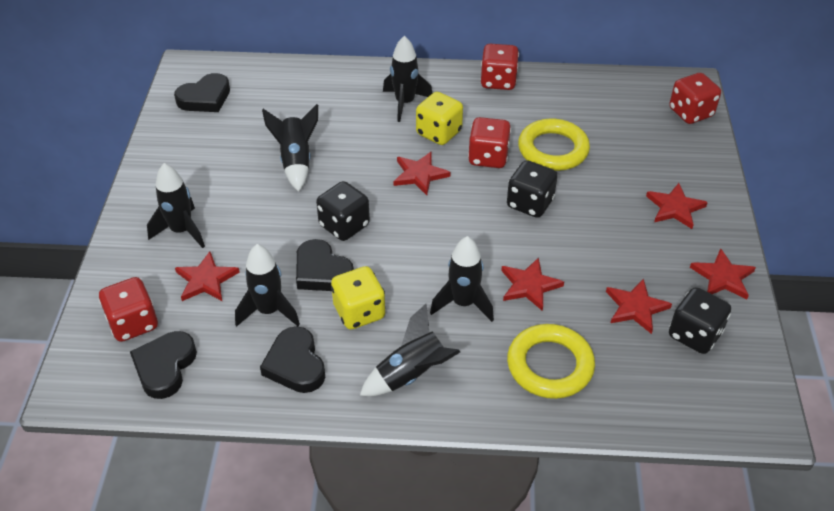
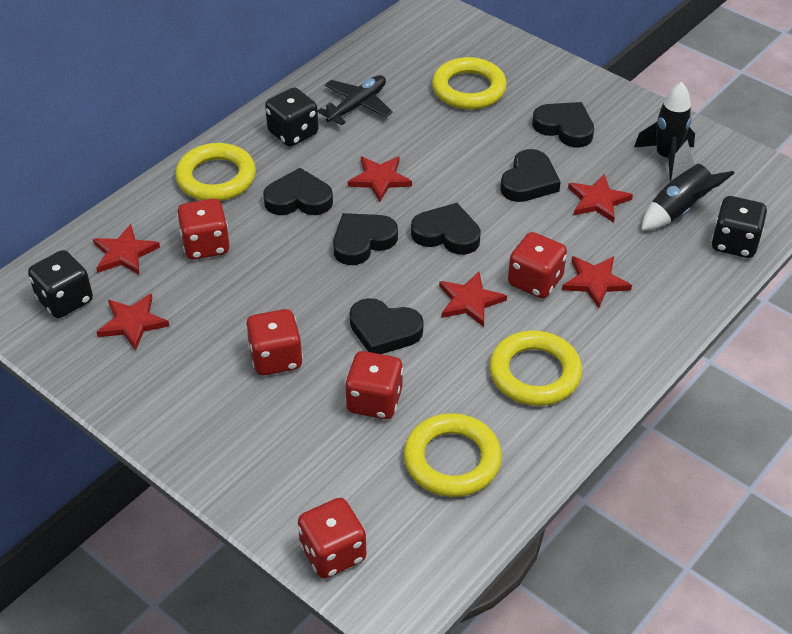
black heart: [130,331,197,399] [174,73,230,112] [260,326,325,393] [296,239,354,291] = 4 -> [263,168,333,215] [333,213,398,265] [350,298,424,354] [411,203,481,255] [500,149,561,202] [532,102,594,147] = 6
black plane: none = 0 -> [318,75,393,125] = 1
black rocket: [147,163,205,248] [235,244,300,327] [262,104,318,192] [360,304,460,396] [383,36,432,122] [430,236,494,322] = 6 -> [634,82,695,180] [641,140,734,231] = 2
red dice: [99,277,158,342] [468,117,511,168] [481,44,519,90] [669,73,721,124] = 4 -> [177,198,230,260] [246,309,303,376] [298,498,366,578] [345,351,403,419] [508,232,567,298] = 5
yellow dice: [331,266,385,330] [416,92,463,145] = 2 -> none = 0
yellow ring: [507,324,595,399] [518,119,590,171] = 2 -> [175,143,256,201] [404,413,502,497] [432,57,507,109] [489,330,582,406] = 4

